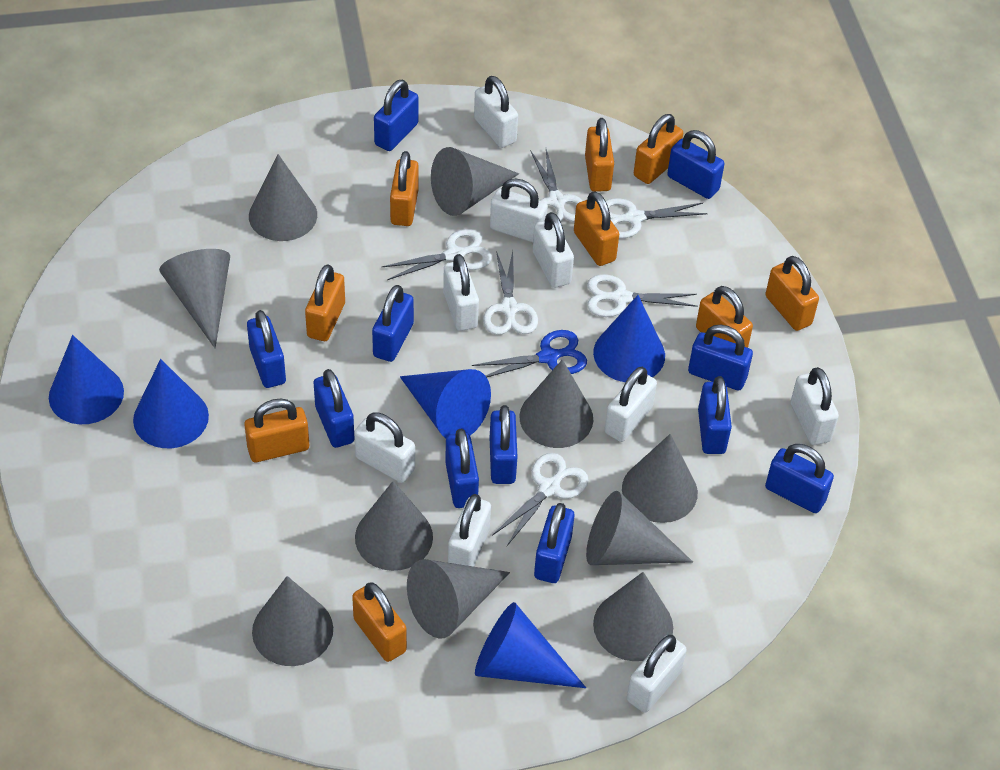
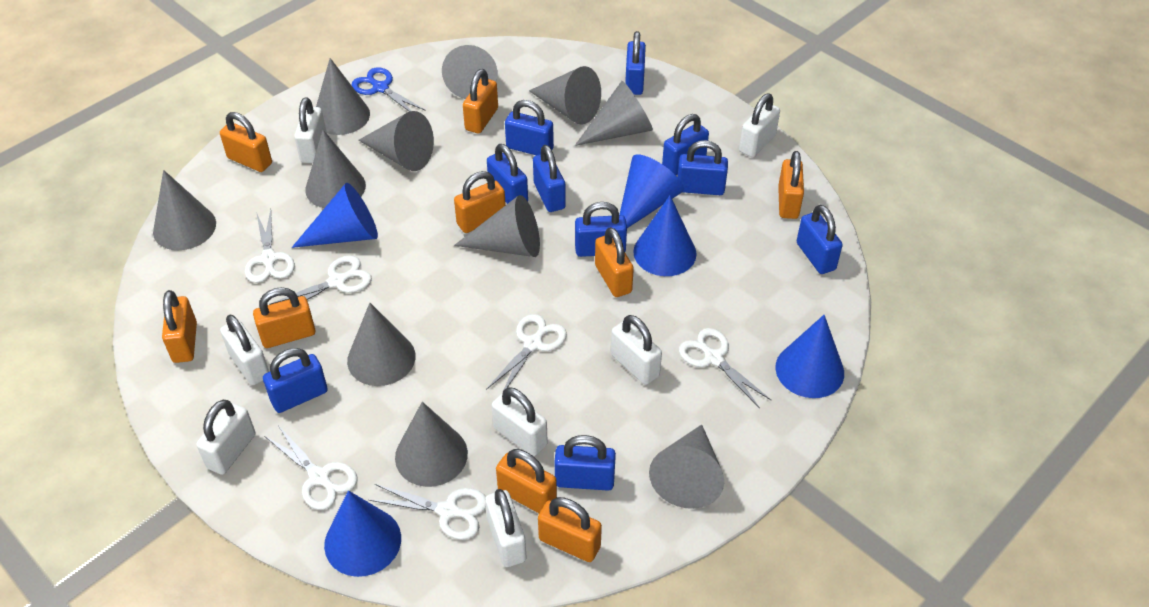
blue padlock: [247,310,286,388] [314,369,355,448] [372,285,414,362] [374,79,419,151] [445,429,479,508] [490,405,518,484] [534,503,574,583] [667,130,724,199] [688,325,753,391] [698,376,732,454] [765,444,834,513] = 11 -> [263,348,328,413] [487,144,528,204] [505,100,554,155] [533,145,566,212] [554,435,616,491] [575,202,627,257] [625,31,646,95] [662,114,709,175] [678,140,728,195] [797,205,843,274] = 10
grey cone: [159,249,230,348] [249,154,317,241] [252,576,333,666] [355,481,433,571] [407,559,510,639] [431,147,519,216] [519,359,593,448] [586,491,693,565] [593,572,673,661] [622,434,698,523] = 10 -> [153,170,216,250] [305,130,366,208] [316,58,370,135] [347,303,415,386] [359,111,434,171] [395,402,468,487] [442,45,498,99] [454,195,540,257] [529,66,601,125] [575,81,653,146] [649,425,724,509] = 11
white padlock: [354,412,415,483] [443,254,479,331] [448,494,491,567] [474,76,518,148] [490,178,548,242] [533,212,574,288] [605,367,657,442] [627,635,687,713] [791,367,839,445] = 9 -> [196,400,256,475] [220,315,269,385] [294,97,327,163] [485,489,526,567] [492,387,548,456] [611,315,662,385] [739,93,780,157] = 7

